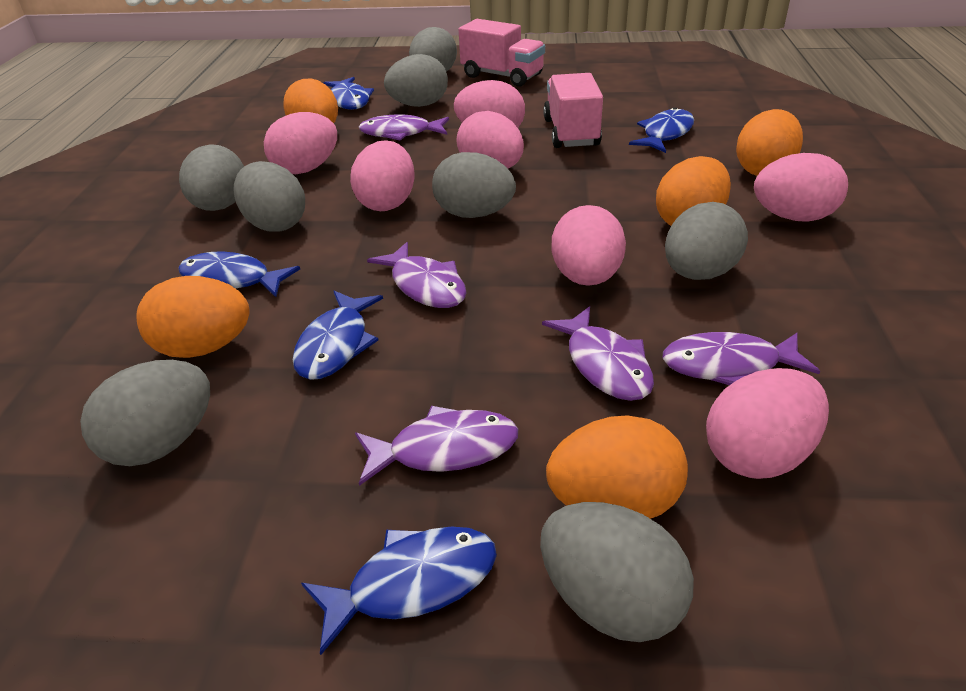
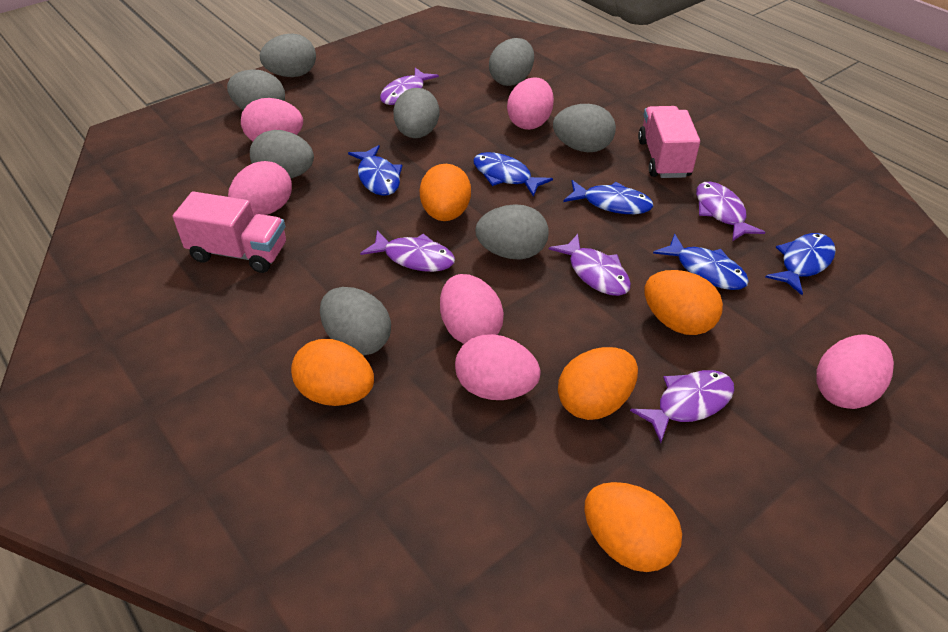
pink egg: [264,112,337,174] [350,140,414,211] [454,80,525,128] [456,111,524,169] [552,205,626,286] [706,368,829,479] [754,153,848,222] = 7 -> [228,161,292,216] [241,98,303,141] [440,274,504,344] [455,334,541,400] [507,77,554,130] [816,334,894,409] = 6

